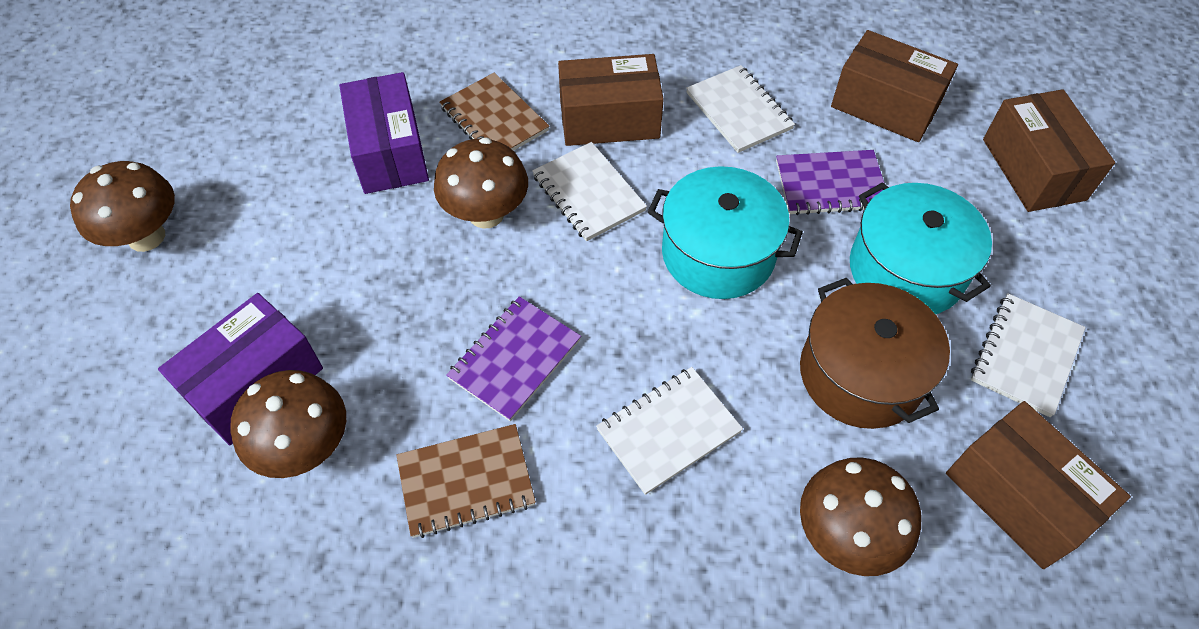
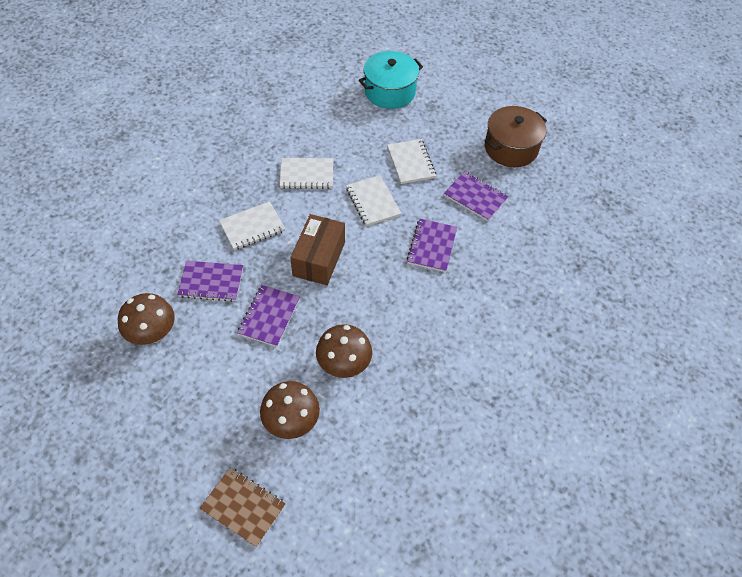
brown box: [558,54,664,146] [831,30,958,142] [946,401,1131,569] [983,89,1115,212] = 4 -> [290,214,345,285] = 1
brown mushroom: [70,161,175,252] [230,370,346,478] [434,137,528,229] [800,457,921,576] = 4 -> [118,293,175,345] [260,381,320,439] [316,324,372,378] = 3
brown notebook: [396,424,536,538] [439,73,549,151] = 2 -> [199,468,286,547] = 1
purple box: [158,293,323,445] [339,72,429,194] = 2 -> none = 0
purple notebook: [446,296,581,421] [776,150,885,215] = 2 -> [177,261,243,302] [237,285,300,347] [407,219,457,272] [444,171,509,221] = 4
turquoise pot: [648,166,803,299] [850,182,992,314] = 2 -> [359,51,423,109] = 1

